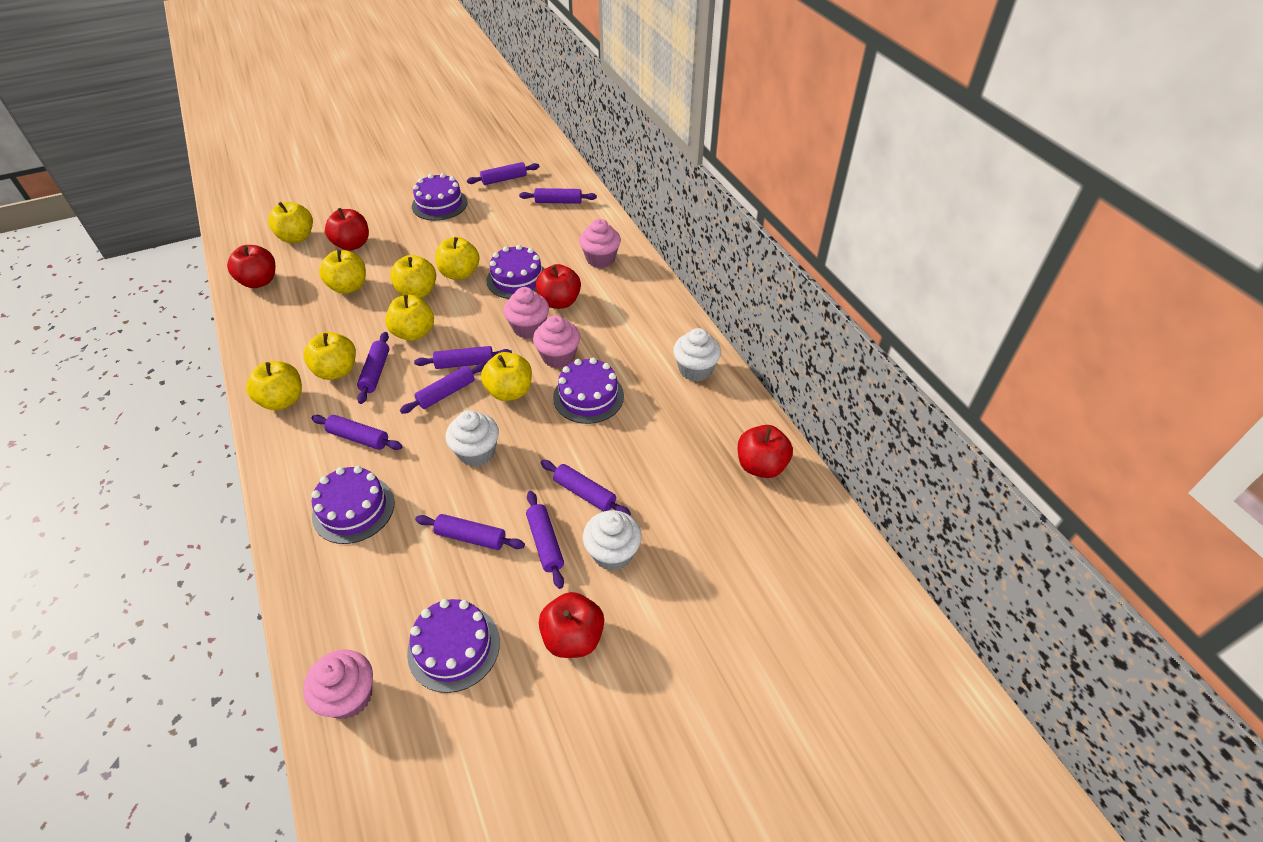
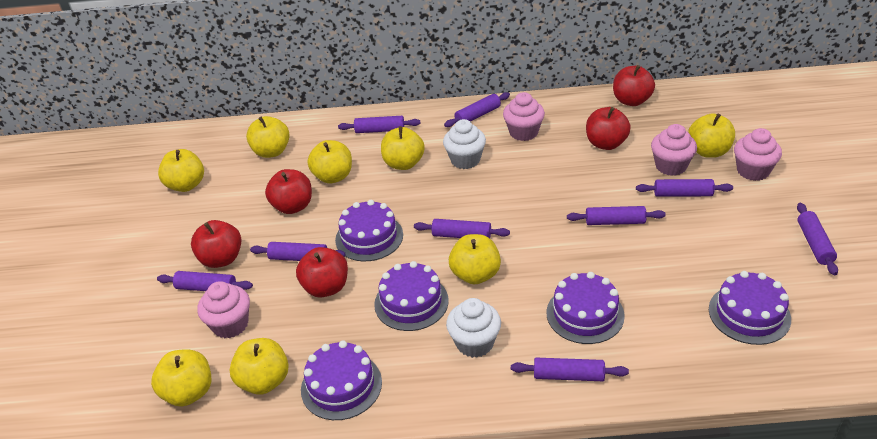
white cupcake: [446,410,499,467] [583,510,642,571] [673,328,721,382] = 3 -> [443,119,486,169] [446,298,501,358] = 2

